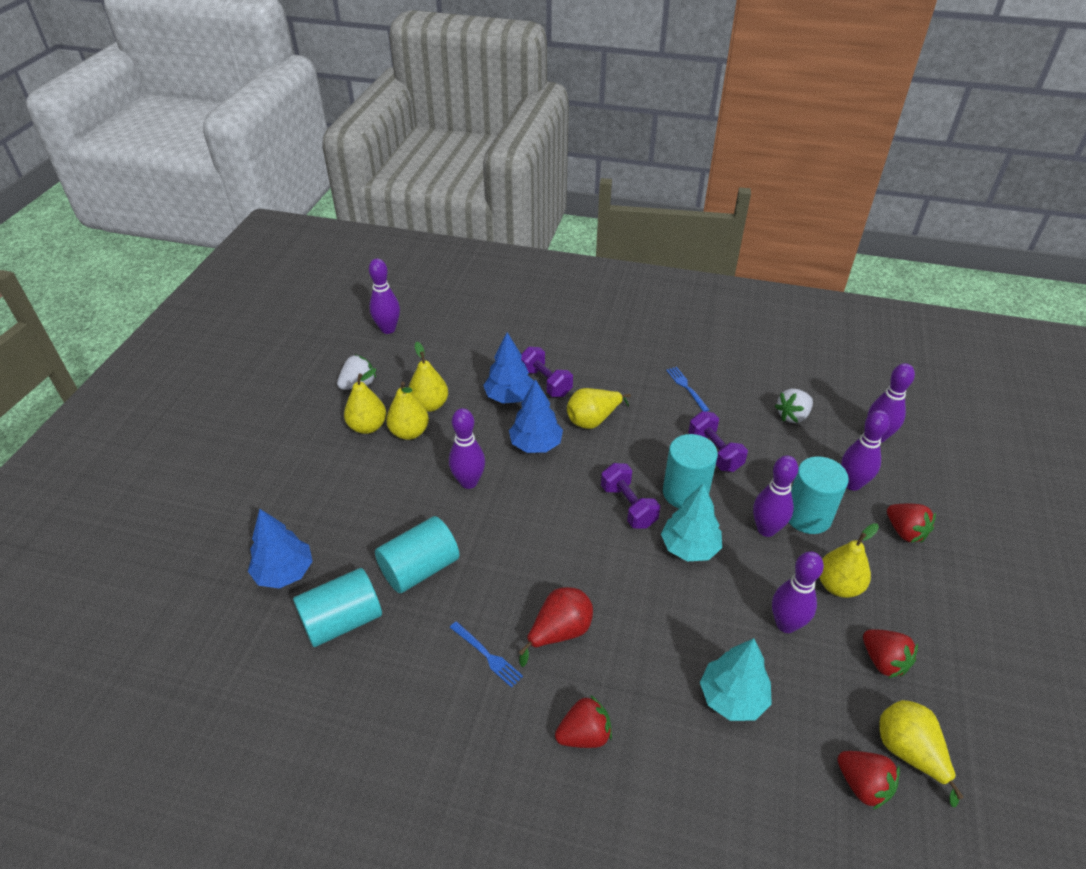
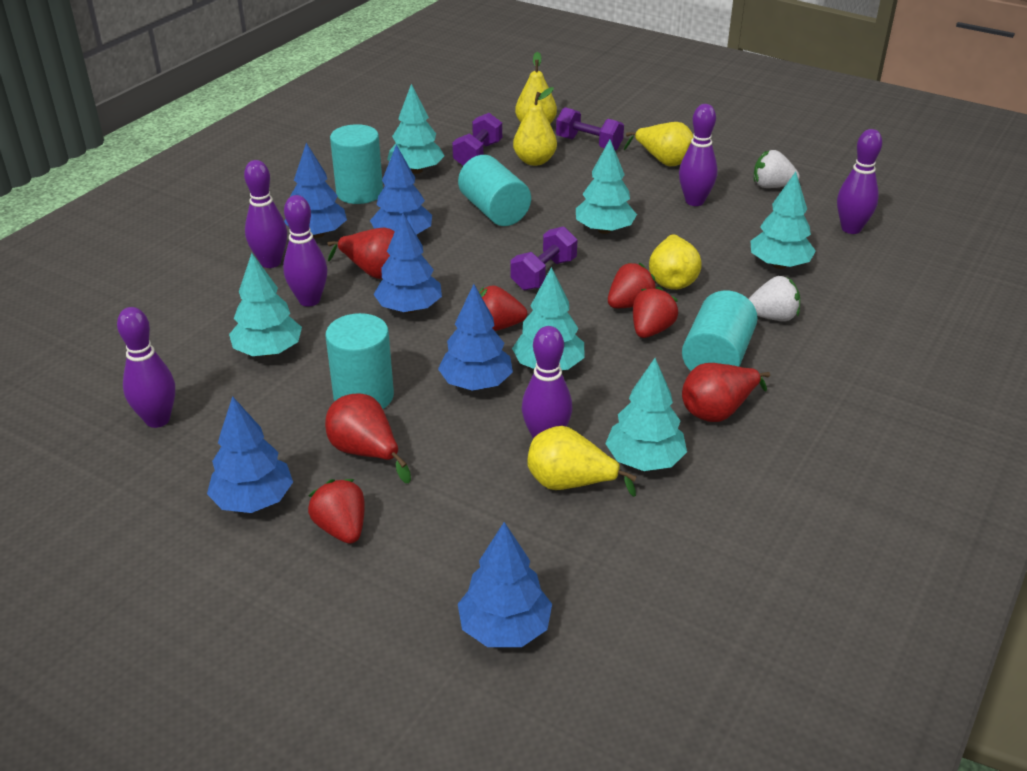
blue fork: [450,621,523,688] [666,367,709,412] = 2 -> none = 0
blue tree: [248,509,313,589] [483,332,534,404] [509,379,563,453] = 3 -> [207,396,293,513] [284,143,347,238] [370,145,432,235] [373,213,442,313] [438,284,513,391] [458,522,552,647] = 6
red pear: [519,587,593,667] = 1 -> [325,393,411,483] [328,228,395,279] [682,363,770,422] = 3
turquoise tree: [661,483,722,561] [700,638,772,721] = 2 -> [229,253,302,356] [387,84,444,174] [512,267,585,370] [576,139,637,234] [605,358,687,471] [750,172,816,269] = 6
yellow pear: [344,368,386,434] [386,382,429,440] [409,342,448,412] [567,388,631,429] [819,523,879,598] [879,700,963,807] = 6 -> [513,87,557,166] [515,52,557,124] [528,426,637,497] [624,122,694,166] [649,234,702,290] = 5

